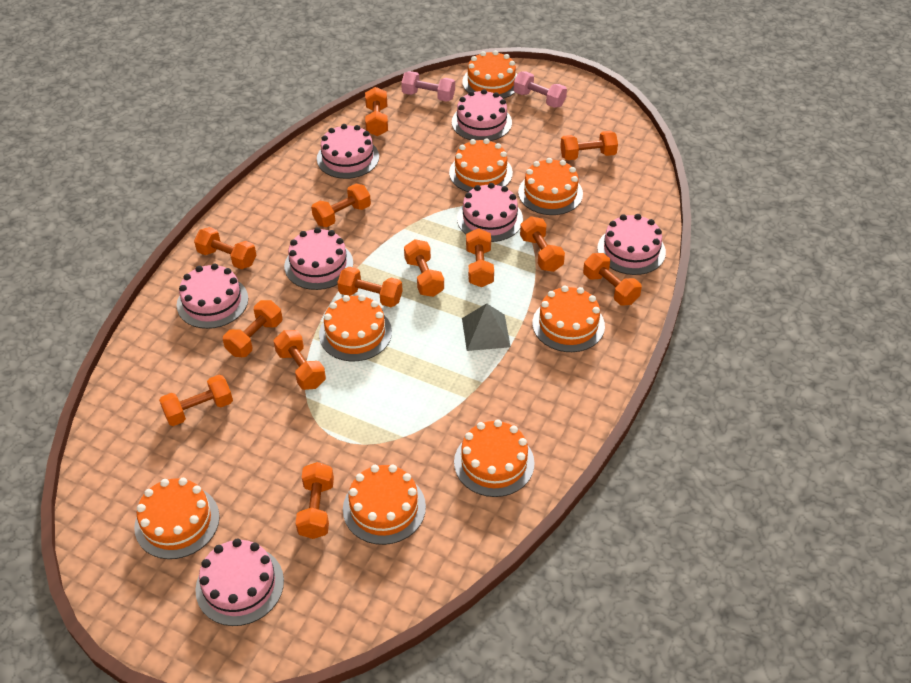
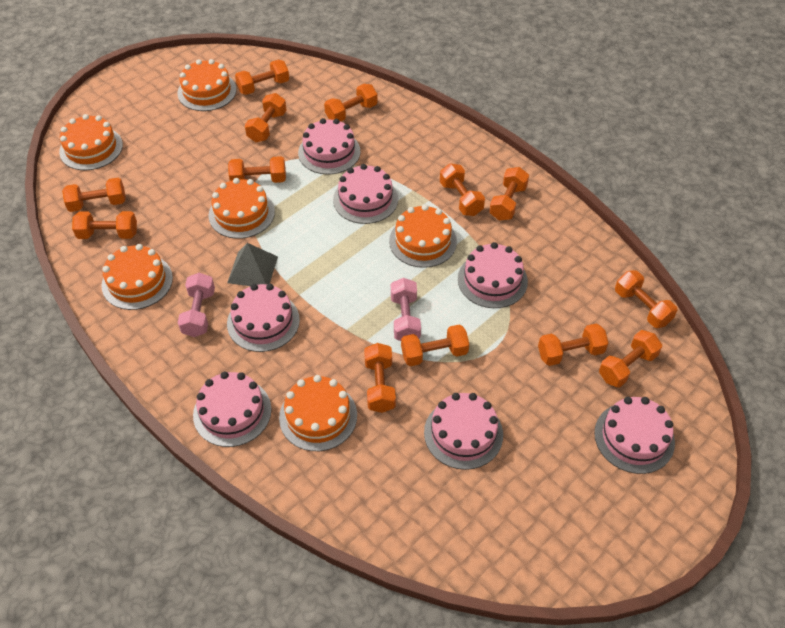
orange cake: [134,478,220,559] [319,294,392,361] [343,464,426,545] [449,138,513,192] [454,419,535,497] [462,50,517,99] [518,158,583,215] [532,286,605,352] = 8 -> [59,114,123,170] [102,244,173,310] [177,59,237,111] [209,178,275,239] [279,375,357,451] [389,204,457,268] = 6

